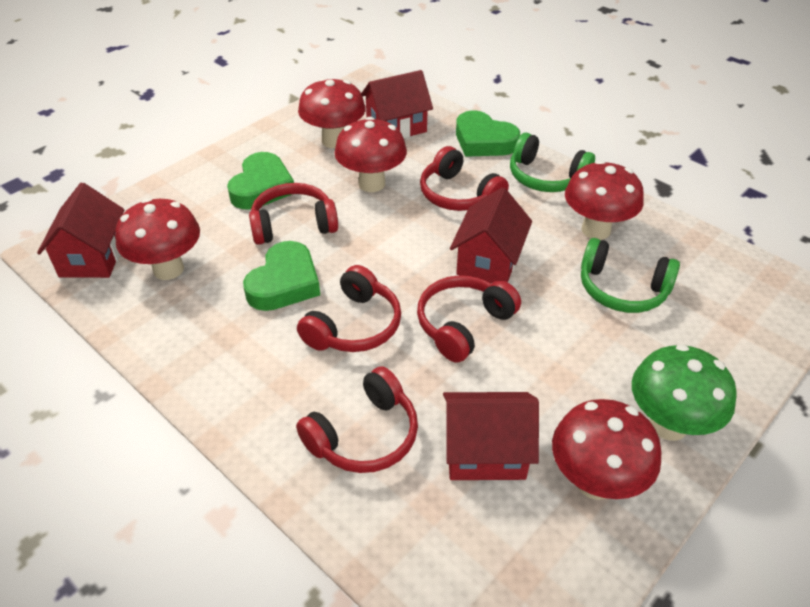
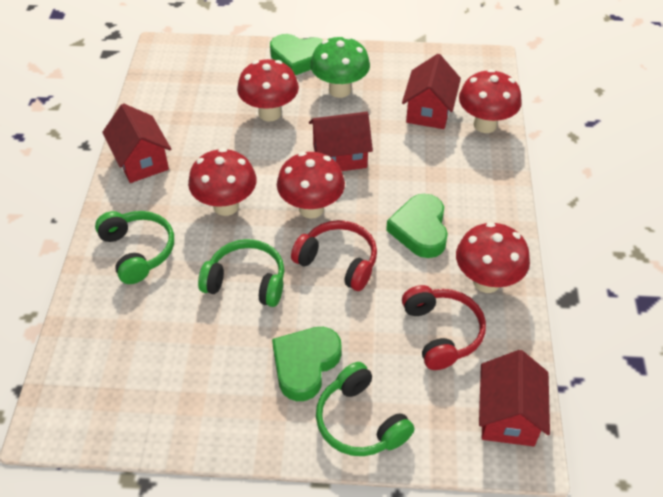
green headphones: [510,132,595,192] [581,238,680,313] = 2 -> [95,211,174,284] [198,239,284,307] [316,362,414,456] = 3
red headphones: [249,183,338,245] [296,366,418,473] [297,265,401,352] [417,275,521,362] [420,146,509,211] = 5 -> [291,220,377,291] [402,285,486,370] = 2

